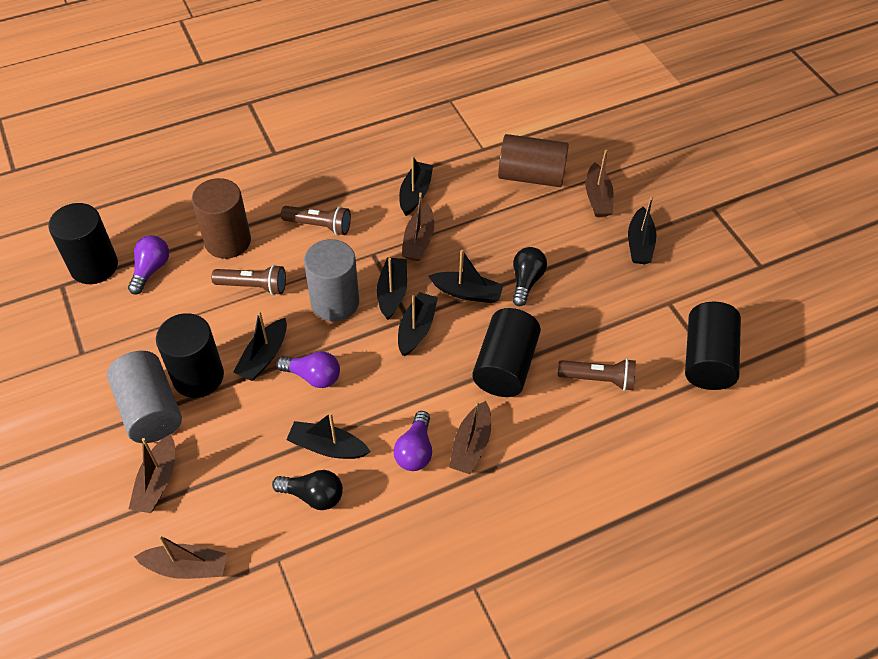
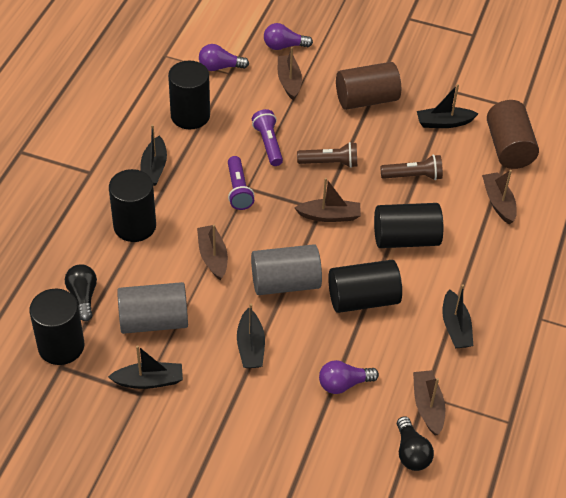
black boat: [233,311,287,381] [286,413,370,459] [377,257,407,320] [398,292,438,356] [399,156,433,216] [428,250,503,303] [628,196,656,264] = 7 -> [108,346,183,389] [140,125,167,186] [237,304,265,368] [417,84,479,128] [442,284,473,348] = 5
black cylinder: [48,203,118,284] [156,313,224,398] [472,308,541,397] [685,302,741,390] = 4 -> [29,288,84,365] [109,169,156,242] [168,60,210,129] [328,260,402,313] [374,203,443,248] = 5
brown flashlight: [211,265,286,295] [281,206,351,235] [558,359,636,391] = 3 -> [297,142,357,168] [380,155,443,180] = 2
purple flashlight: none = 0 -> [228,156,254,210] [252,109,283,166] = 2

